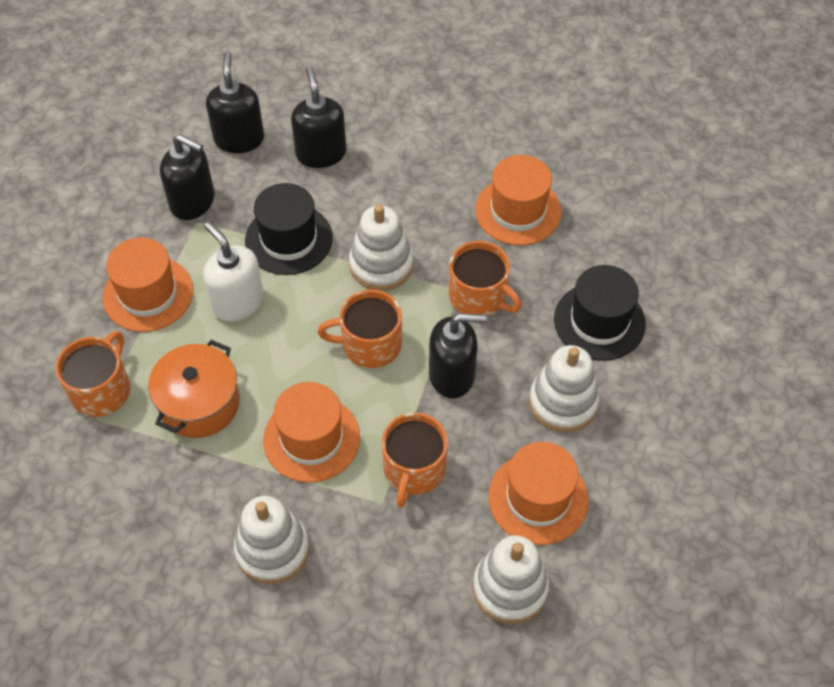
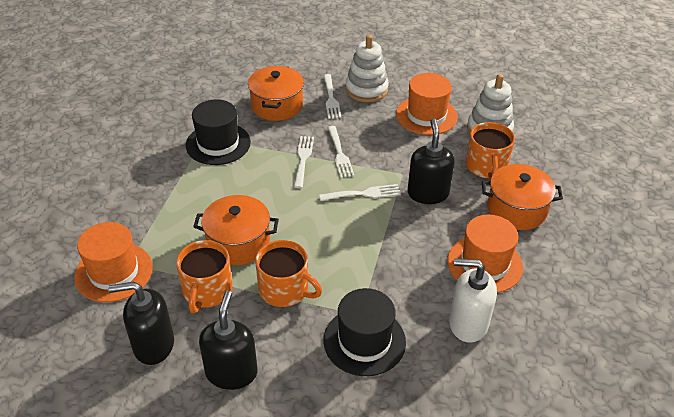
black soap dispenser: [160,134,215,220] [206,52,264,153] [291,67,346,168] [429,313,487,399] = 4 -> [108,282,174,365] [199,291,258,390] [407,119,455,204] = 3
orange hat: [102,238,193,332] [263,382,360,483] [475,155,561,245] [488,442,588,545] = 4 -> [74,222,153,302] [396,73,458,135] [447,215,523,293] = 3
orange mug: [56,331,130,417] [317,290,402,368] [382,413,448,508] [449,241,522,317] = 4 -> [176,240,233,313] [255,240,322,307] [466,122,515,180] = 3
orange pot: [148,340,240,438] = 1 -> [193,195,279,265] [248,66,304,121] [482,164,563,230] = 3
white fork: none = 0 -> [294,136,314,188] [319,184,401,201] [323,74,341,119] [327,126,355,178] = 4
white stacking toy: [234,496,310,584] [349,204,414,291] [473,535,549,624] [529,345,600,432] = 4 -> [345,35,389,102] [467,74,514,134] = 2

